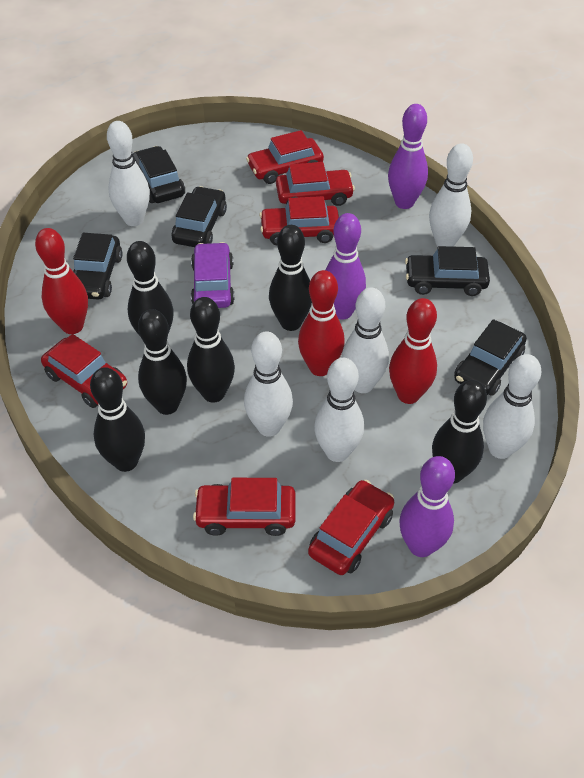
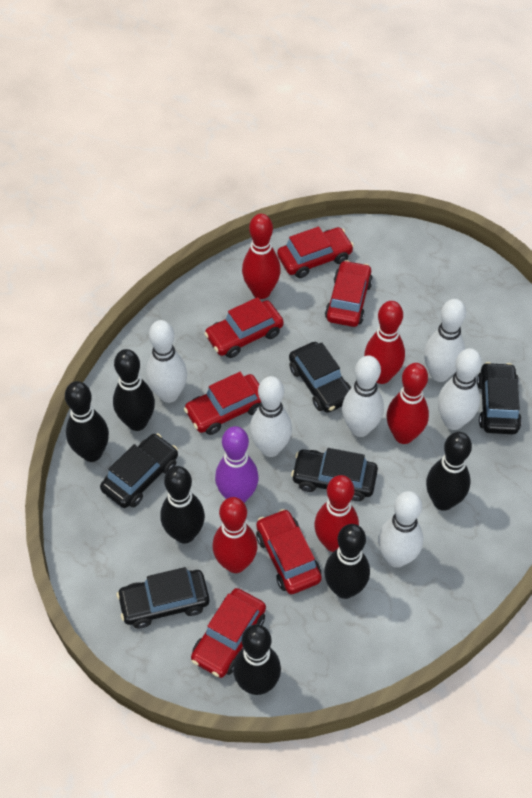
purple bowling pin: [326,213,366,319] [388,104,428,209] [399,456,455,557] = 3 -> [215,426,259,503] = 1
purple car: [191,242,235,308] = 1 -> none = 0
red bowling pin: [35,228,88,334] [298,270,345,376] [389,298,437,404] = 3 -> [213,497,258,573] [242,214,281,299] [314,475,359,552] [364,301,405,384] [387,363,429,444] = 5

